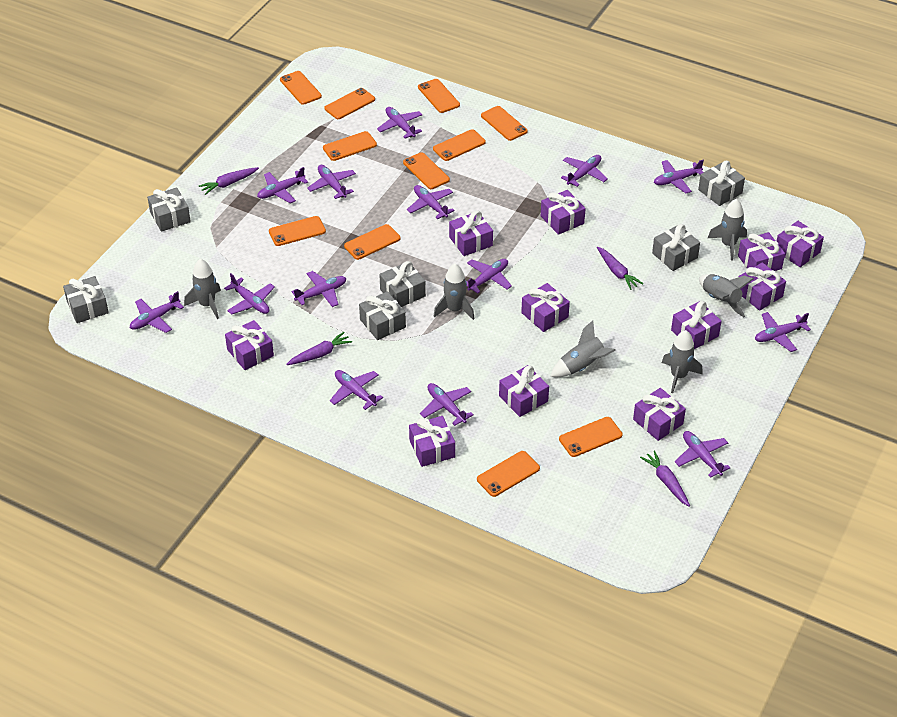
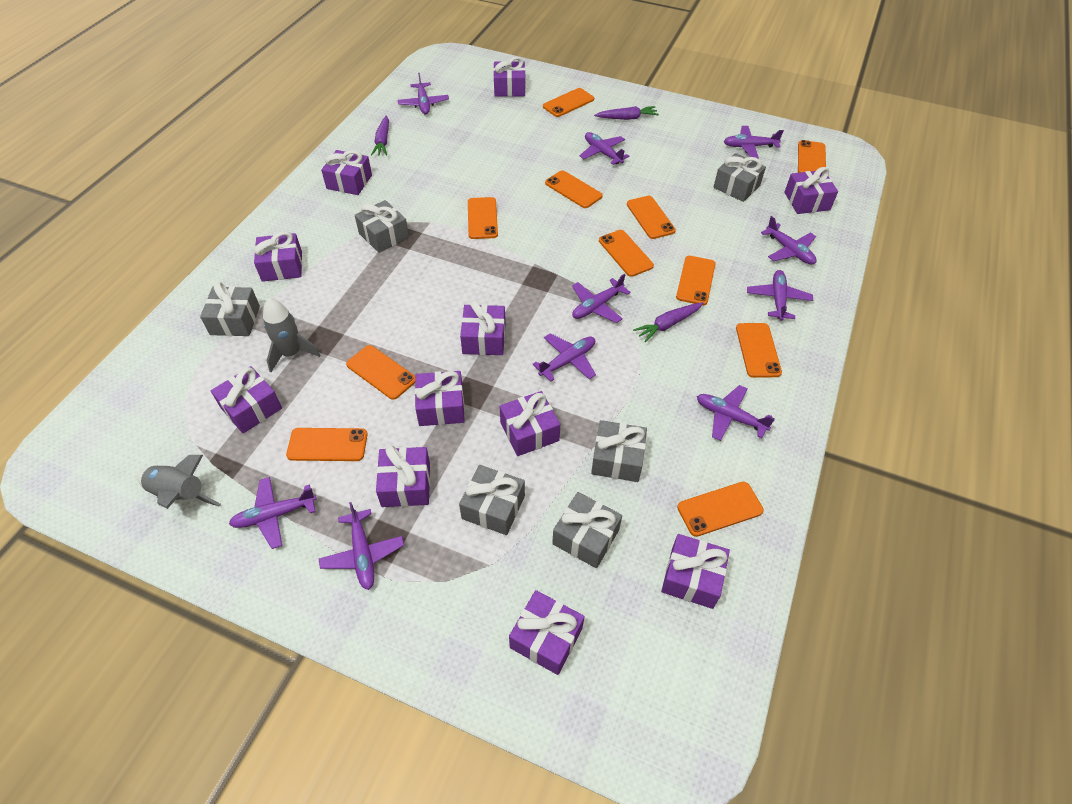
grey rocket: [184,259,221,319] [434,264,475,320] [550,321,616,377] [662,330,703,393] [699,274,754,317] [708,199,747,261] = 6 -> [137,455,221,509] [263,298,320,372] = 2
purple carrot: [199,167,259,195] [286,332,352,365] [597,247,643,290] [640,450,690,507] = 4 -> [371,115,389,156] [594,106,659,120] [633,302,703,343] = 3
purple plane: [130,291,184,333] [224,273,275,315] [257,167,308,203] [292,271,346,307] [307,165,356,199] [330,370,383,410] [377,107,423,139] [407,185,455,219] [420,383,474,426] [466,259,512,293] [561,155,608,187] [654,160,704,193] [675,431,730,478] [755,312,811,352] = 14 -> [229,477,317,549] [319,502,404,590] [397,72,449,114] [533,333,596,382] [572,274,631,323] [579,132,630,165] [697,385,775,441] [724,126,784,159] [747,270,813,321] [761,216,817,265] = 10

